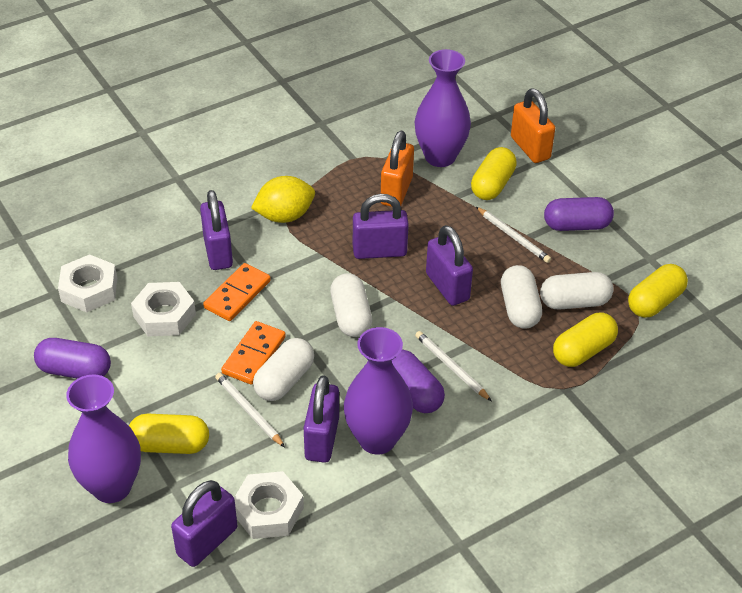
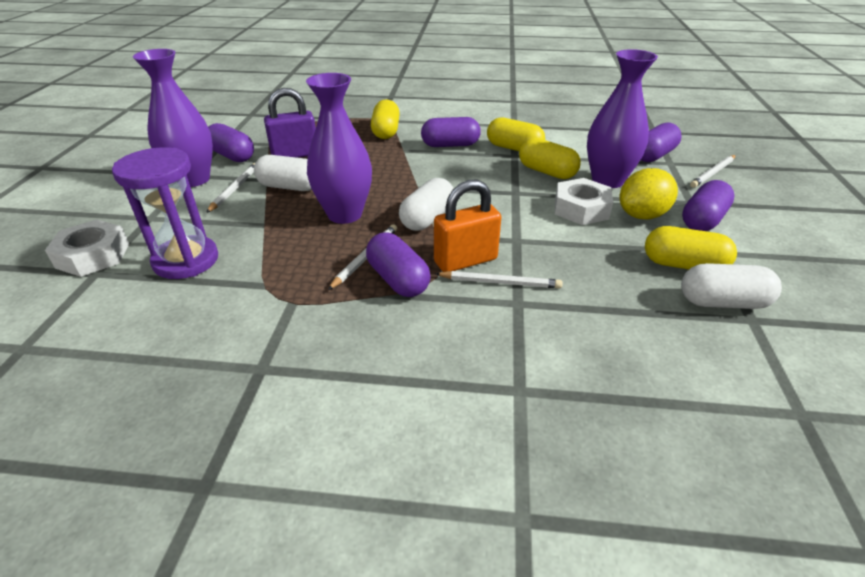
orange domino: [203,263,271,321] [221,321,286,385] = 2 -> none = 0
orange padlock: [381,131,414,207] [511,89,555,163] = 2 -> [434,180,502,272] = 1
purple capsule: [34,338,111,379] [391,349,445,413] [544,197,614,231] = 3 -> [208,123,254,162] [366,232,431,297] [421,117,481,147] [641,122,682,162] [682,180,735,231] = 5
purple hourglass: none = 0 -> [112,147,218,279] = 1
purple padlock: [171,480,237,567] [200,190,233,270] [304,375,339,463] [353,194,409,259] [426,225,473,306] = 5 -> [264,88,316,158] = 1
white capsule: [253,338,314,401] [330,273,372,337] [501,265,542,329] [540,272,614,310] = 4 -> [254,155,312,191] [399,178,454,231] [681,263,782,309] = 3
white nut: [58,254,117,312] [131,282,196,336] [234,471,304,539] = 3 -> [45,219,129,277] [555,178,613,225] = 2
white pencil: [215,373,285,447] [415,331,492,401] [476,207,551,263] = 3 -> [206,163,255,213] [328,224,397,290] [435,271,563,289] [690,155,736,188] = 4

